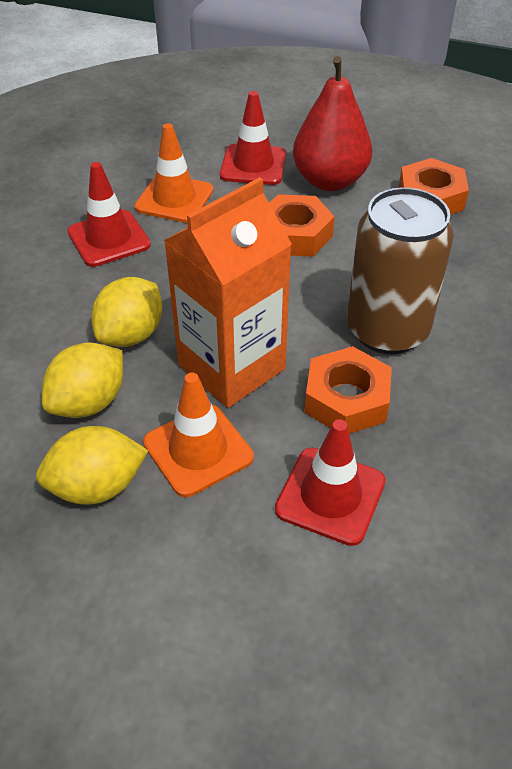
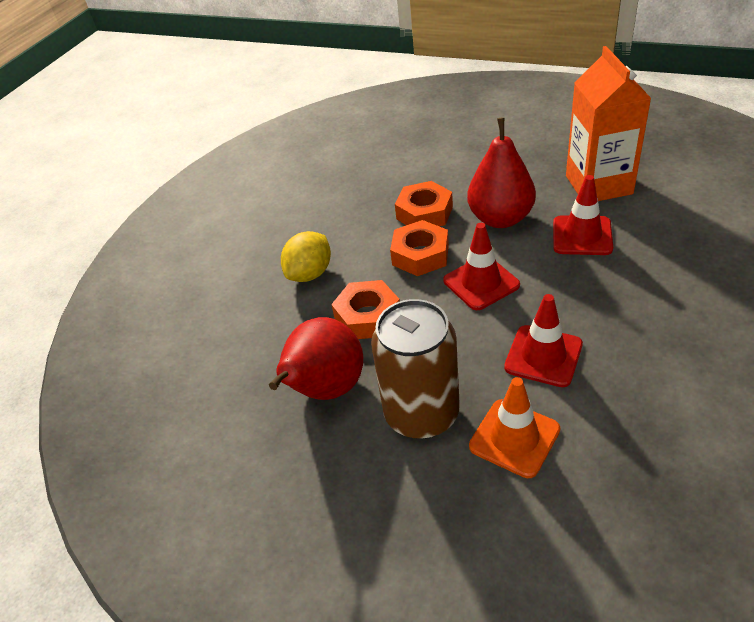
orange traffic cone: [134,123,214,223] [143,372,254,497] = 2 -> [469,377,560,478] = 1
red pear: [293,56,372,191] = 1 -> [269,317,363,400] [467,117,536,228] = 2
yellow lemon: [36,426,148,505] [42,342,123,418] [91,277,162,347] = 3 -> [281,231,331,282] = 1

